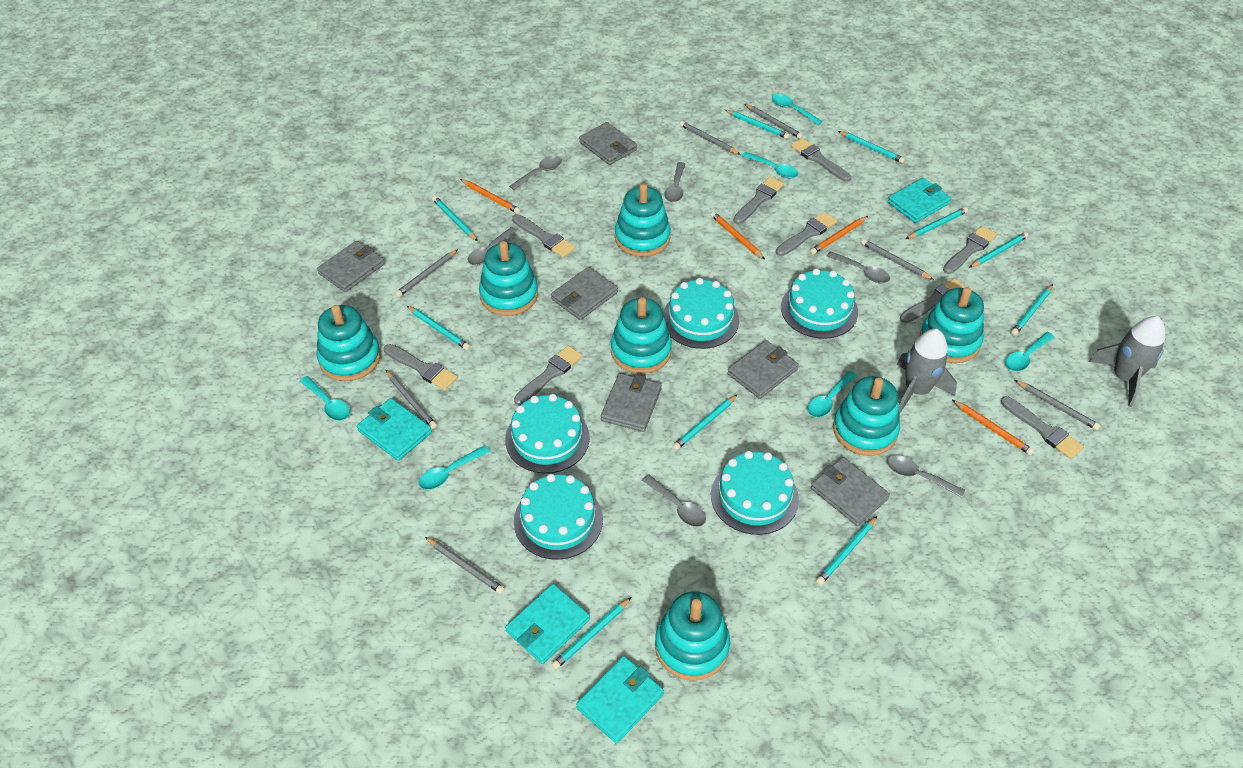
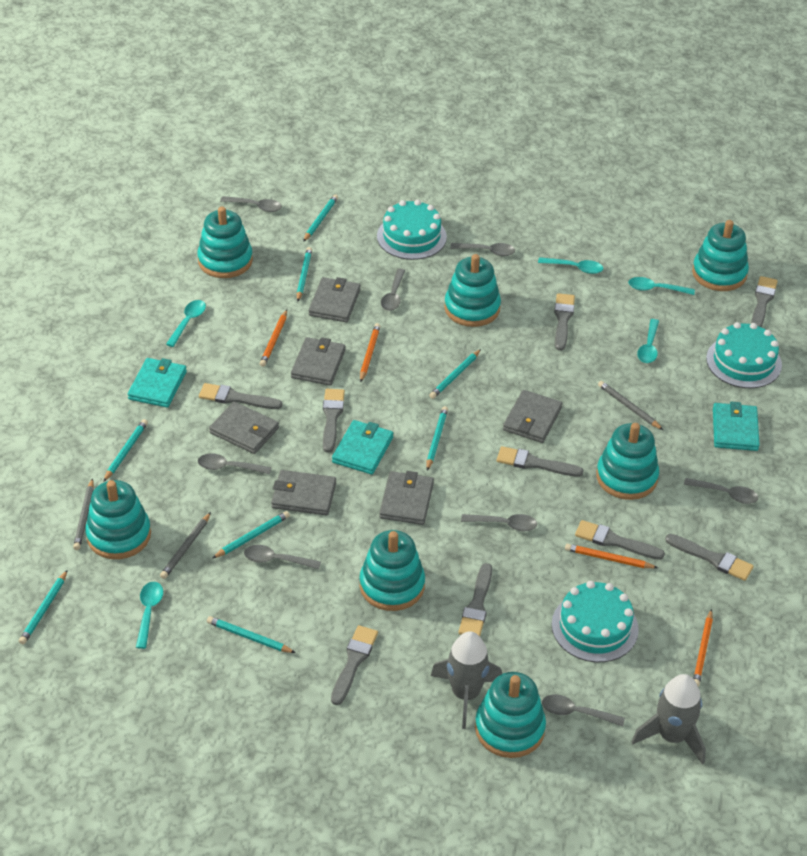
grey pencil: [386,370,437,429] [395,249,458,297] [425,537,505,594] [680,121,741,155] [744,104,803,139] [861,239,934,280] [1014,380,1100,430] = 7 -> [73,478,94,550] [160,512,211,579] [598,381,663,430] = 3
grey spoon: [468,227,518,265] [509,156,562,190] [642,474,706,527] [664,162,685,202] [827,251,890,283] [887,455,965,498] = 6 -> [198,453,272,474] [220,196,282,212] [244,545,321,569] [381,269,405,311] [450,243,515,256] [461,514,537,531] [542,694,625,726] [684,478,758,504] = 8
turquoise cake: [505,394,590,474] [514,474,603,560] [663,278,739,349] [711,451,799,535] [781,269,858,339] = 5 -> [377,200,447,260] [552,581,639,662] [706,322,782,388] = 3
turquoise pencil: [407,306,470,350] [432,196,478,241] [551,597,631,670] [673,394,738,450] [725,110,790,139] [816,516,877,585] [838,131,905,163] [906,207,968,239] [969,232,1029,268] [1011,284,1053,335] = 10 -> [19,570,68,644] [103,419,148,482] [207,616,296,653] [213,511,290,558] [297,247,312,301] [303,194,338,242] [427,406,448,471] [429,349,481,399] = 8
turquoise spoon: [300,376,350,421] [419,445,490,490] [742,152,798,178] [772,94,823,125] [807,371,857,417] [1005,332,1054,371] = 6 -> [136,582,163,649] [166,300,206,347] [538,257,603,274] [628,277,695,295] [637,319,659,363] = 5
turquoise wallet: [357,398,432,461] [505,584,590,664] [576,656,664,744] [888,178,951,223] = 4 -> [128,358,187,407] [332,420,393,474] [713,401,760,451] = 3

